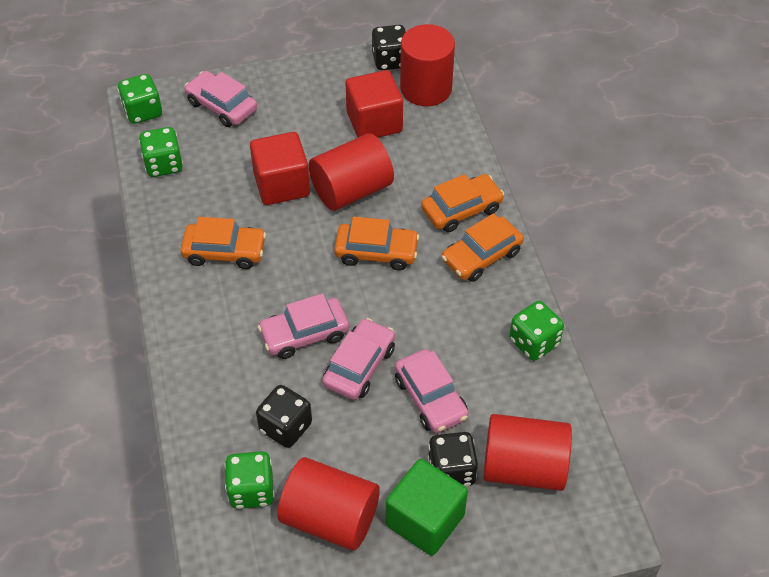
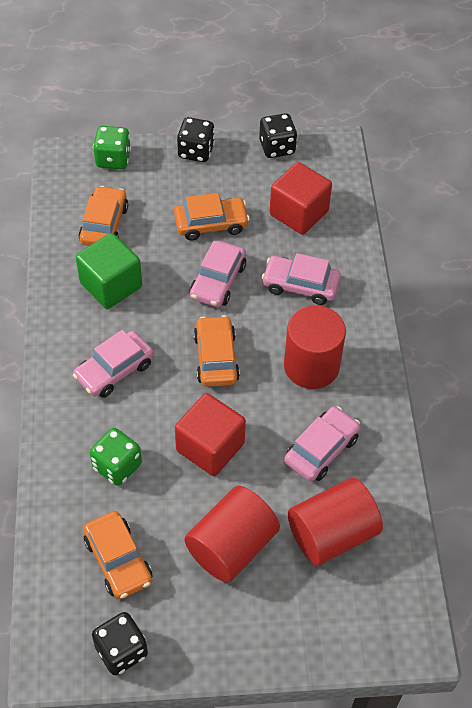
green dice: [118,74,162,124] [139,127,183,177] [225,451,275,509] [509,301,564,361] = 4 -> [90,428,142,486] [93,126,131,169] = 2
red cylinder: [278,457,380,551] [309,133,394,211] [400,24,455,106] [483,414,572,491] = 4 -> [185,486,280,583] [284,305,346,389] [288,478,383,566] = 3

